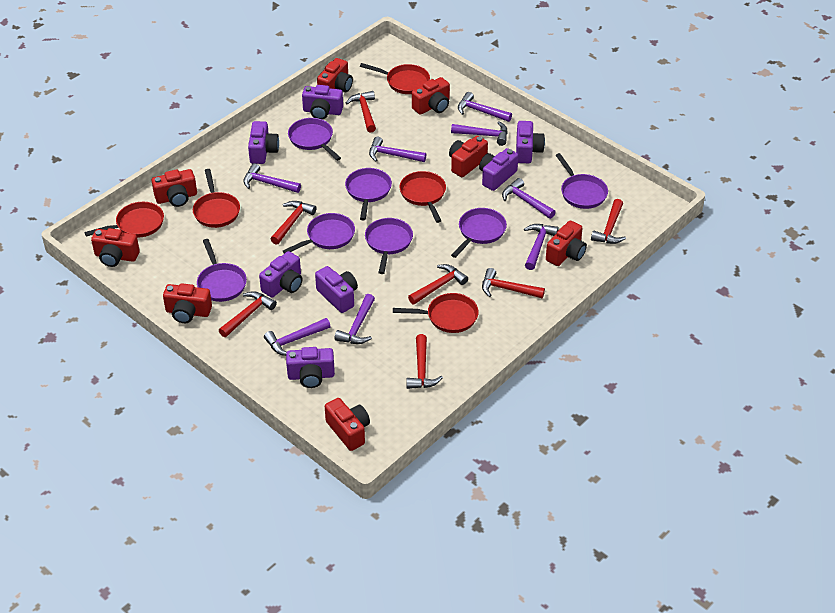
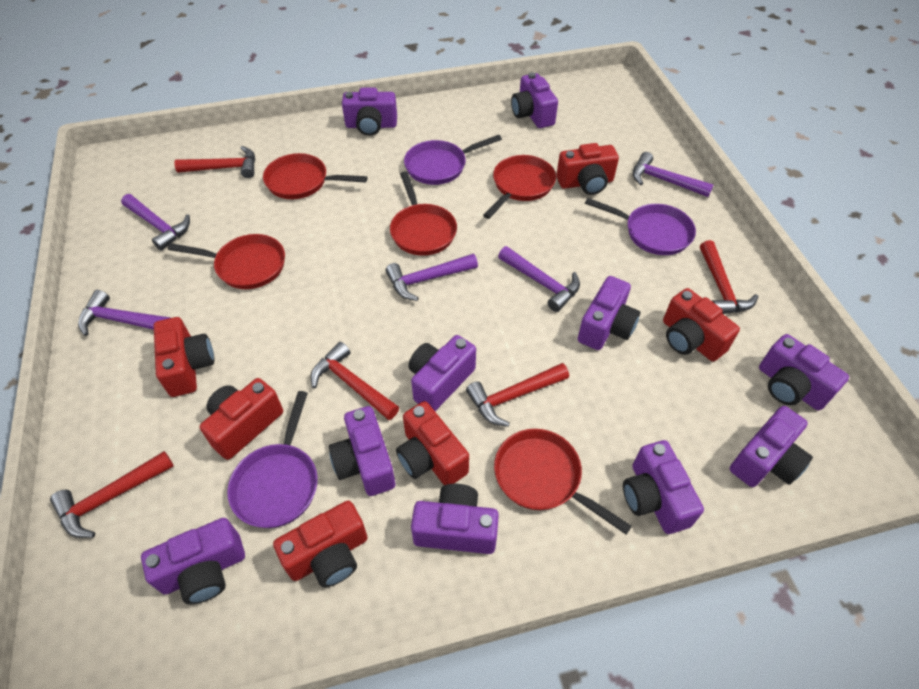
purple camera: [248,121,279,164] [259,251,303,298] [286,347,335,388] [302,85,343,119] [315,266,358,313] [479,148,518,191] [516,121,545,163] = 7 -> [141,518,245,604] [329,406,395,496] [342,88,397,136] [408,335,476,411] [411,484,499,554] [511,72,558,128] [578,276,640,350] [623,440,704,534] [730,406,813,487] [759,334,849,411] = 10
purple hammer: [243,163,301,193] [264,318,331,356] [334,294,375,344] [369,137,427,162] [451,121,508,146] [458,92,512,122] [502,178,556,219] [524,224,559,270] = 8 -> [78,290,171,336] [121,194,190,251] [386,254,478,301] [498,246,580,312] [633,152,714,197] = 5
purple pan: [197,239,247,302] [283,213,355,254] [288,118,341,161] [345,168,392,220] [365,218,413,274] [451,208,507,258] [556,153,608,209] = 7 -> [227,391,318,528] [404,135,502,185] [585,198,696,255] = 3
red camera: [91,228,140,267] [152,169,197,207] [163,283,212,323] [317,58,353,92] [325,398,370,451] [412,77,450,115] [449,136,488,177] [546,220,587,266] = 8 -> [154,317,215,397] [200,378,283,460] [273,500,367,588] [396,401,469,485] [556,143,619,195] [663,288,740,361] = 6
red hammer: [219,291,277,337] [271,201,316,245] [346,91,376,132] [406,334,443,389] [408,264,468,304] [482,268,545,299] [591,199,626,244] = 7 -> [50,451,174,538] [174,146,255,178] [311,342,399,420] [466,363,569,427] [700,240,758,314] = 5

